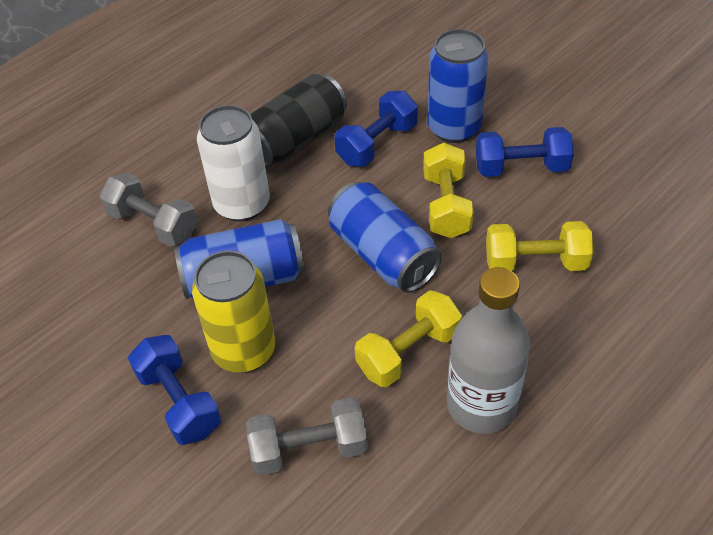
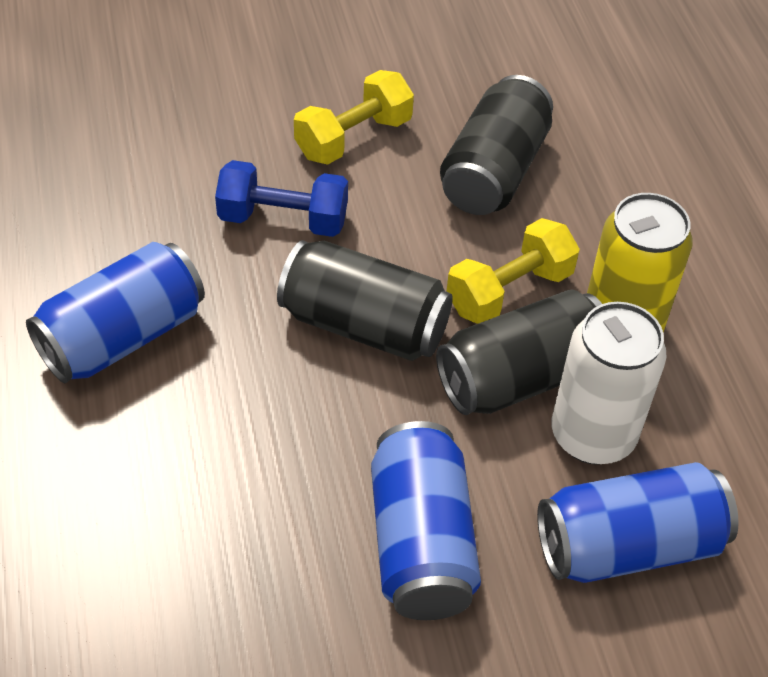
black can: [250,74,347,167] = 1 -> [277,240,453,361] [436,289,602,415] [440,75,553,215] = 3
blue dumbbell: [128,335,221,445] [334,91,418,167] [476,127,574,177] = 3 -> [215,160,348,237] = 1
grey bottle: [447,267,530,434] = 1 -> none = 0
grey dumbbell: [99,173,198,247] [246,397,368,475] = 2 -> none = 0
yellow dumbbell: [355,290,462,387] [423,143,474,238] [486,221,593,271] = 3 -> [294,70,414,165] [446,218,580,324] = 2

